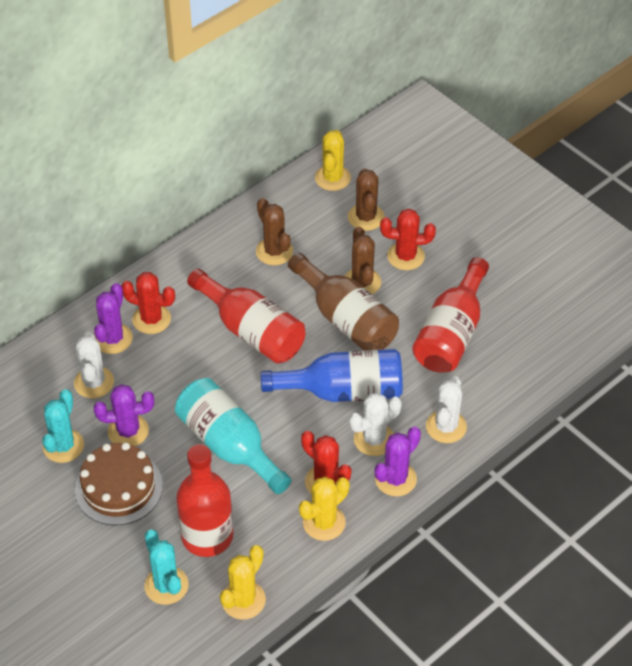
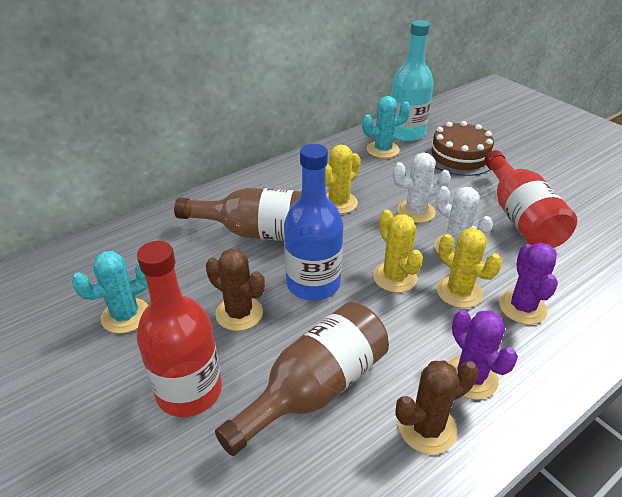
brown bottle: [288,253,399,350] = 1 -> [174,188,302,241] [215,302,389,456] = 2
brown cactus: [256,198,293,265] [345,227,381,294] [348,168,385,231] = 3 -> [206,248,265,331] [395,360,478,454] = 2
purple cactus: [94,283,133,354] [94,384,154,446] [375,427,421,496] = 3 -> [448,310,518,400] [499,243,558,325] = 2
red bottle: [176,444,233,557] [187,269,305,364] [412,257,489,373] = 3 -> [137,241,222,417] [484,150,578,248] = 2
red cactus: [121,272,175,334] [301,431,351,494] [380,209,436,270] = 3 -> none = 0
white cactus: [74,332,114,398] [349,393,401,456] [426,376,467,443] = 3 -> [393,153,451,223] [434,186,493,254] = 2

